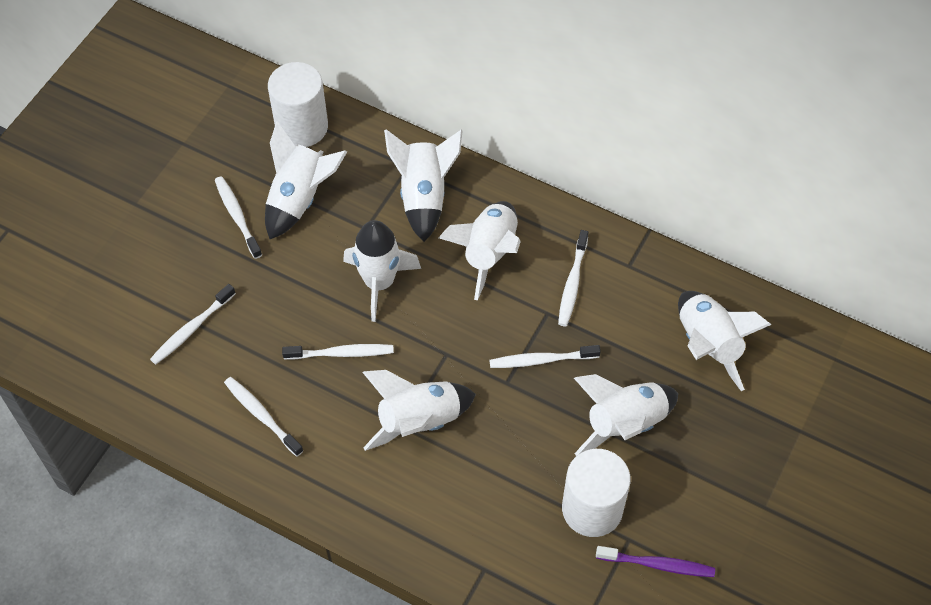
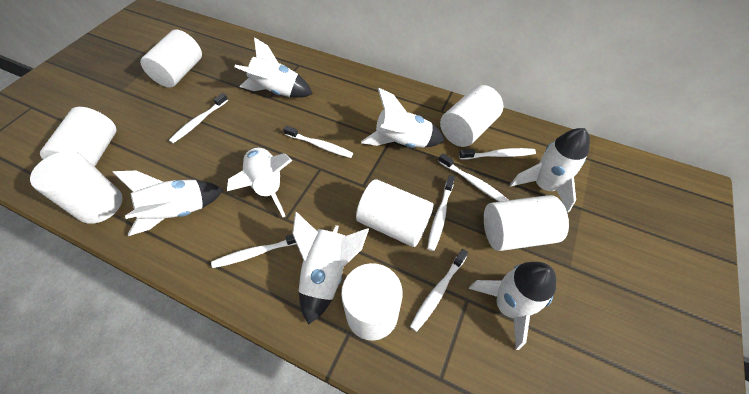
purple toothbrush: [596,546,715,577] = 1 -> none = 0
white cylinder: [268,62,328,147] [562,449,631,537] = 2 -> [30,151,123,224] [40,107,116,167] [140,30,202,88] [341,263,403,341] [356,180,434,247] [440,85,503,147] [484,195,569,251] = 7
white toothbrush: [150,284,236,365] [215,176,262,259] [224,377,304,457] [282,344,394,360] [489,345,601,368] [558,230,589,326] = 6 -> [169,93,228,143] [211,234,296,268] [283,126,353,158] [410,249,468,332] [427,175,455,251] [438,153,508,202] [459,148,536,159] = 7

